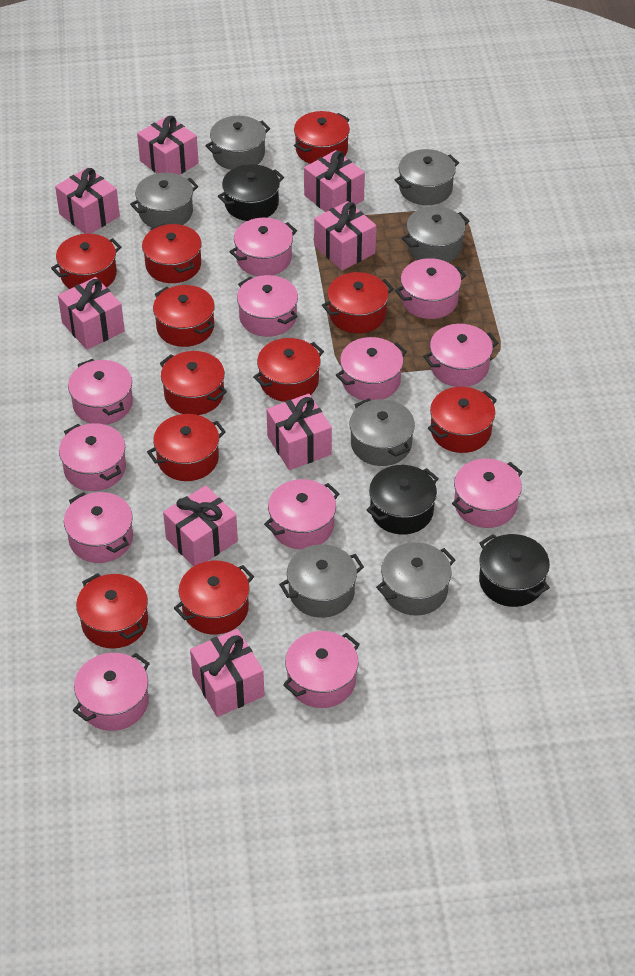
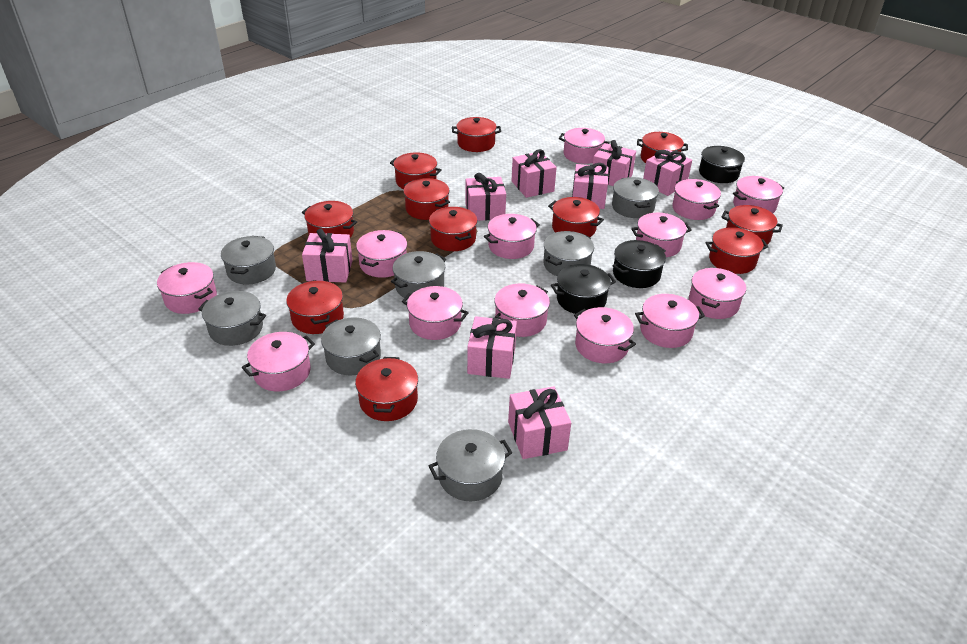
pink pot: [59,423,126,491] [64,492,133,563] [68,359,133,425] [73,653,150,731] [229,218,297,276] [237,275,298,337] [264,479,339,549] [283,631,360,708] [336,337,407,400] [395,258,466,319] [423,324,498,387] [452,459,523,528] = 12 -> [157,262,217,314] [242,332,315,391] [356,230,407,278] [402,286,469,340] [484,214,540,259] [494,283,550,337] [559,128,610,164] [574,307,636,363] [631,213,692,257] [635,294,705,348] [672,179,721,220] [689,268,746,319] [733,176,784,213] = 13

